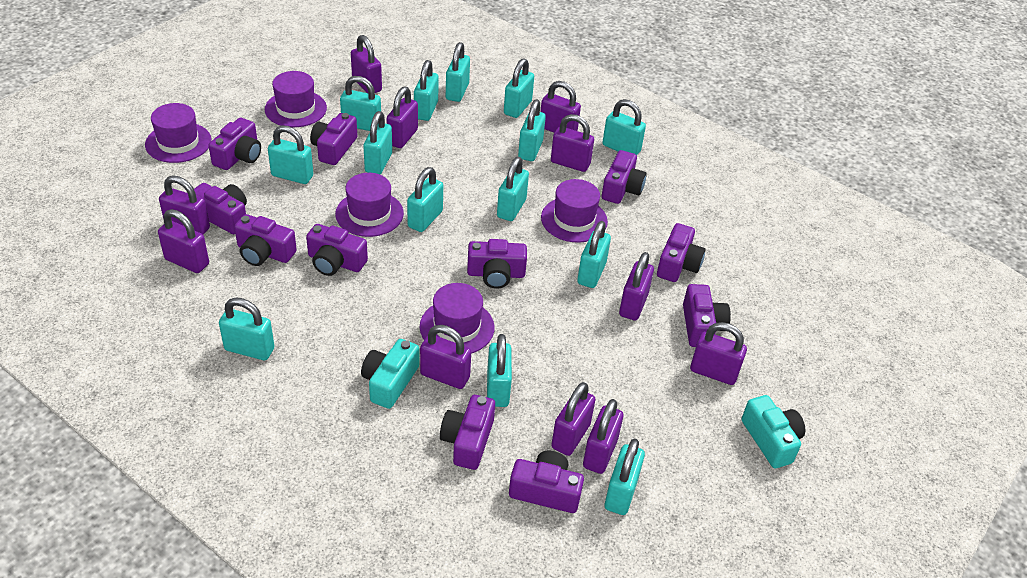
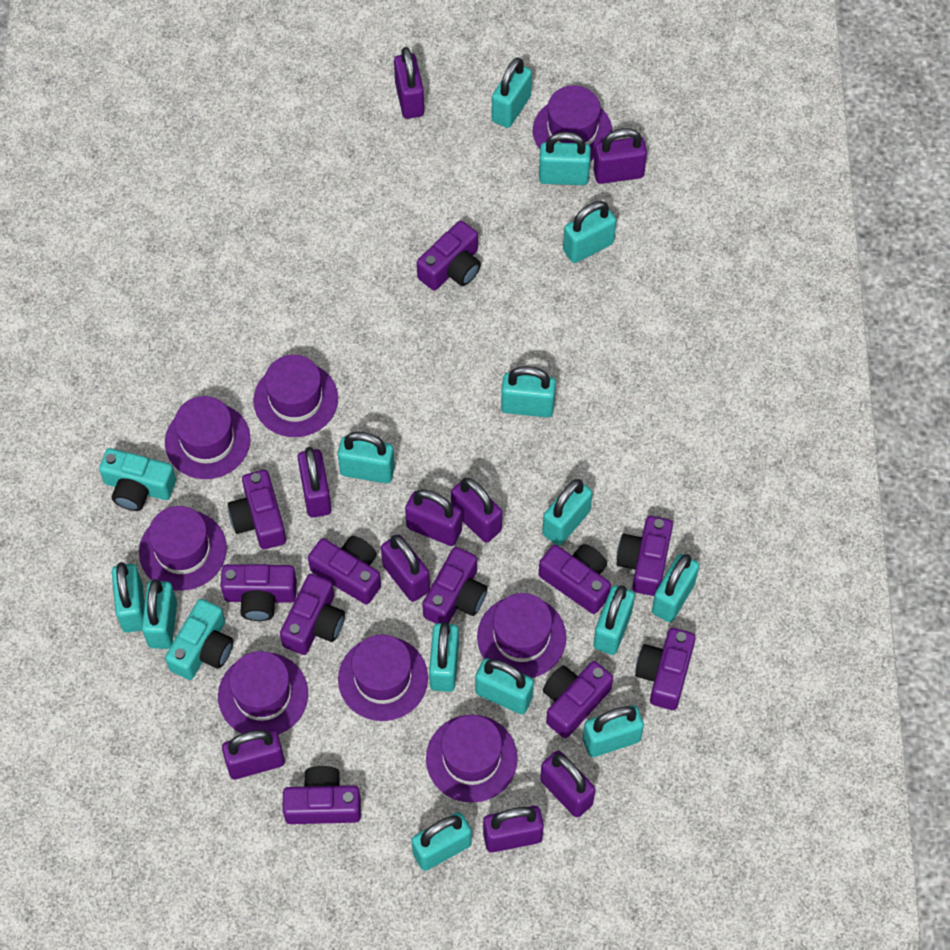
purple hat: [145,103,212,163] [265,71,327,127] [335,173,404,237] [420,283,495,354] [541,179,608,243] = 5 -> [139,506,227,591] [165,396,250,479] [218,651,308,735] [253,355,338,437] [338,634,428,721] [426,715,518,803] [477,593,566,678] [533,85,612,161] = 8
purple padlock: [158,209,209,273] [159,176,210,235] [351,35,382,93] [386,87,418,148] [420,325,471,389] [540,81,581,133] [551,114,594,172] [551,382,596,456] [583,399,623,474] [619,252,654,320] [690,322,747,385] = 11 -> [222,729,285,779] [298,447,332,518] [381,534,430,602] [394,47,424,119] [405,489,462,546] [451,478,502,543] [483,806,544,853] [540,750,596,817] [593,128,647,184] = 9

